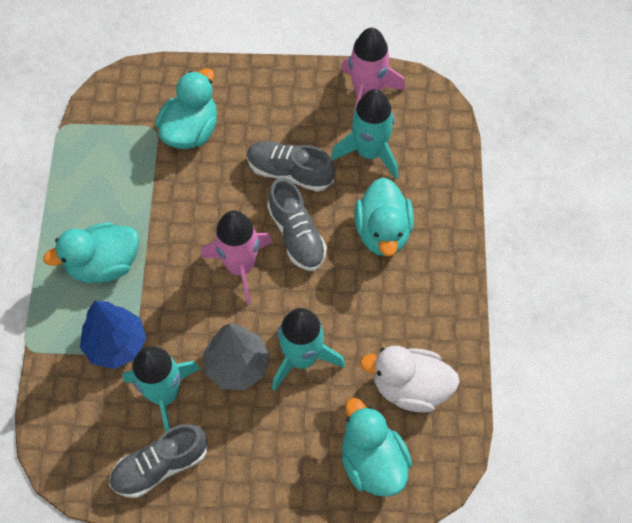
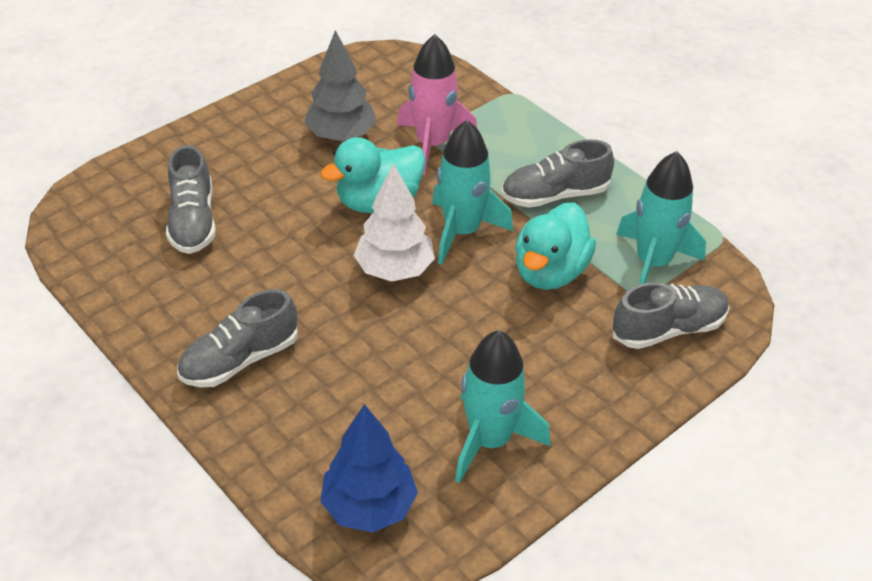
grey shoe: [109,424,207,498] [247,141,335,192] [267,178,327,271] = 3 -> [166,145,216,254] [177,289,298,387] [501,139,614,208] [613,283,729,349] = 4
pink rocket: [201,210,273,305] [342,28,405,117] = 2 -> [397,34,477,175] = 1
turquoise duck: [43,222,139,283] [155,68,217,149] [342,398,412,497] [354,177,414,256] = 4 -> [320,137,426,213] [515,202,596,290] = 2
white duck: [360,346,460,413] = 1 -> none = 0
white tree: none = 0 -> [354,163,435,282] = 1

